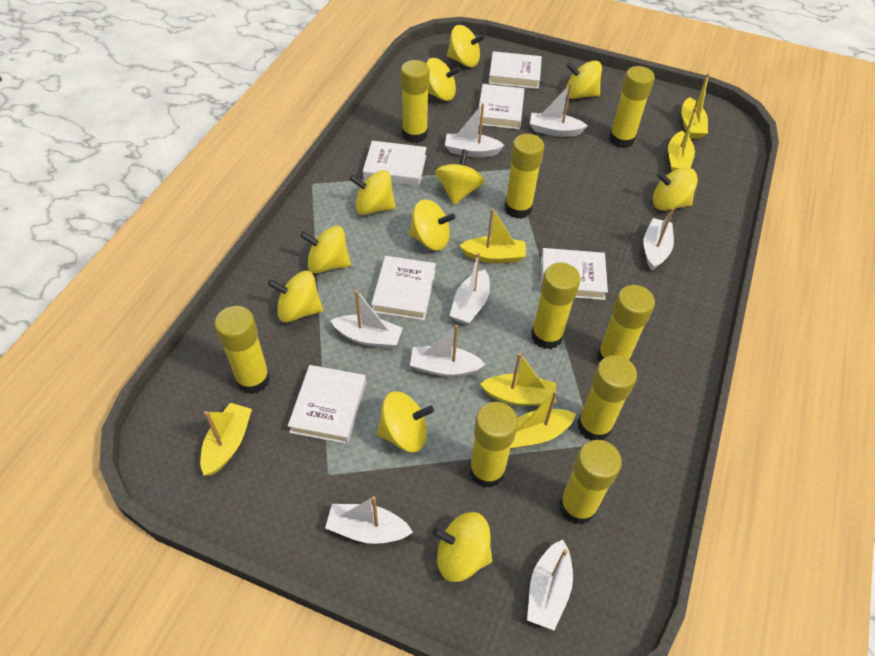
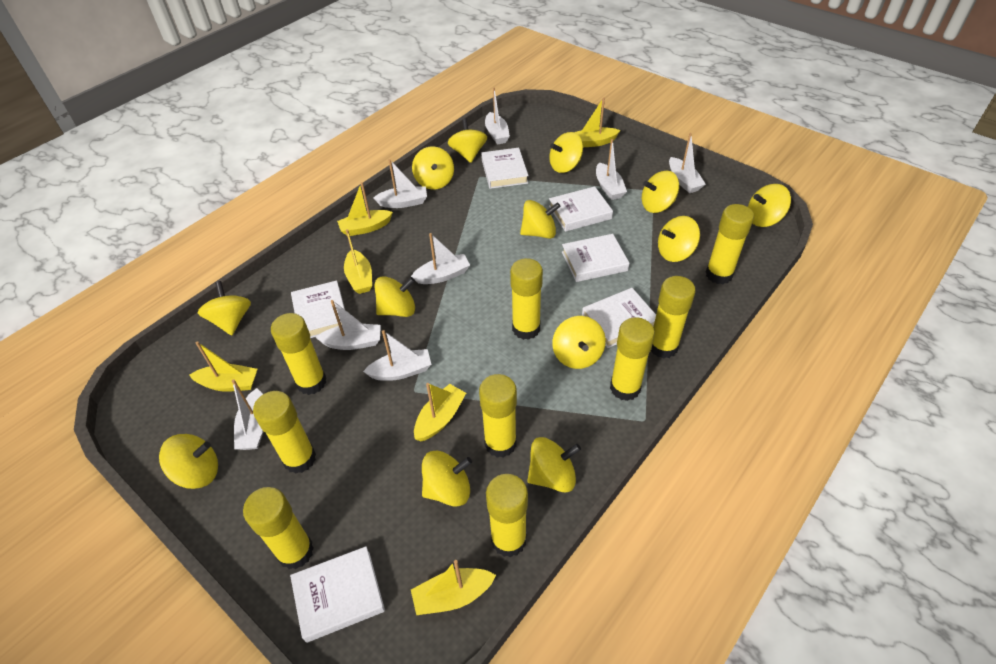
yellow spinning top: [268,271,323,323] [300,226,351,274] [349,170,396,215] [377,391,434,452] [409,199,456,251] [426,58,461,101] [432,512,492,582] [435,149,484,205] [447,25,485,67] [566,61,602,99] [653,167,698,211] = 11 -> [159,434,218,489] [198,281,251,335] [375,276,415,317] [412,146,454,190] [422,451,472,507] [447,118,487,163] [520,200,561,239] [527,437,581,493] [549,132,583,173] [552,316,606,369] [642,171,679,213] [658,216,700,262] [748,184,791,227] = 13

